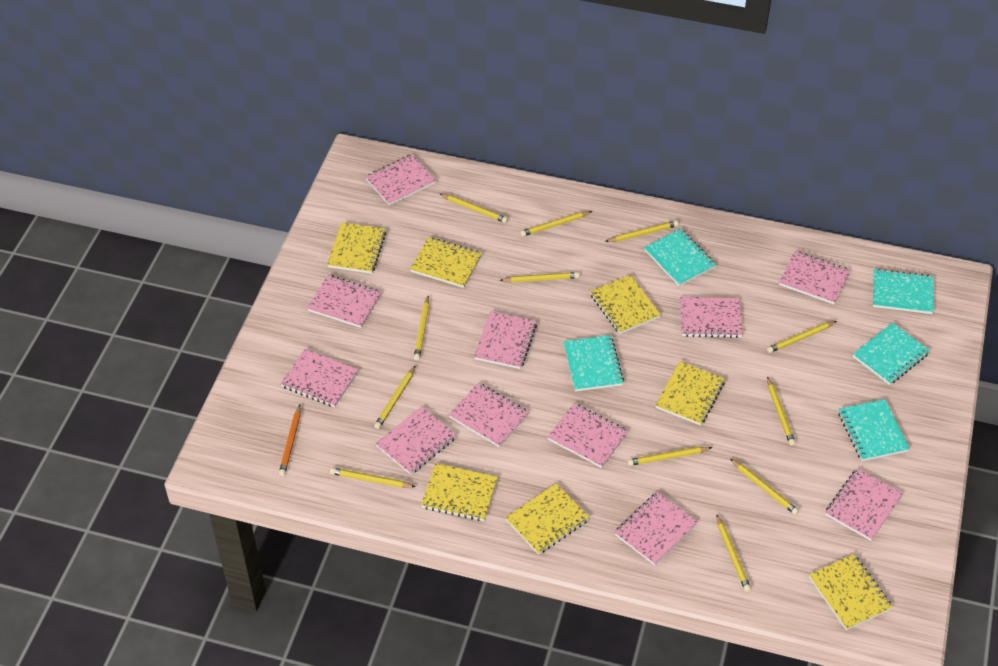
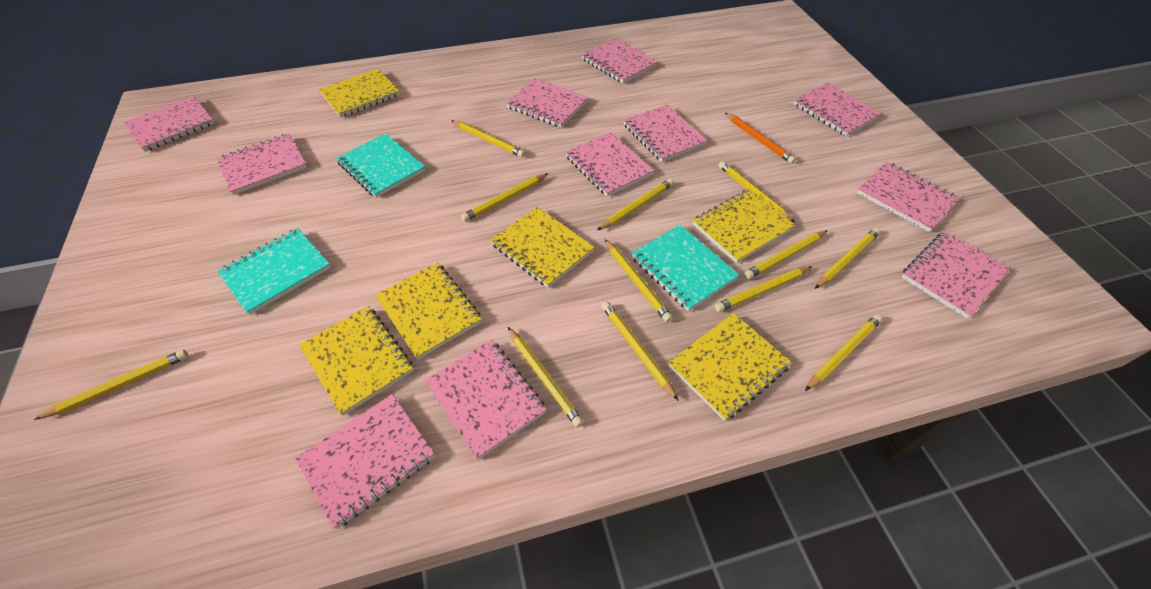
turquoise notebook: [563,335,624,391] [644,229,716,286] [838,399,910,461] [853,323,930,385] [873,269,934,314] = 5 -> [217,228,331,315] [336,133,425,198] [631,225,739,311] = 3
yellow notebook: [327,222,386,274] [410,237,482,288] [421,463,498,521] [505,483,590,555] [590,275,661,334] [655,361,725,426] [809,554,892,630] = 7 -> [299,306,413,416] [319,69,400,118] [375,262,482,359] [490,207,595,288] [668,313,792,421] [693,189,796,263] = 6

